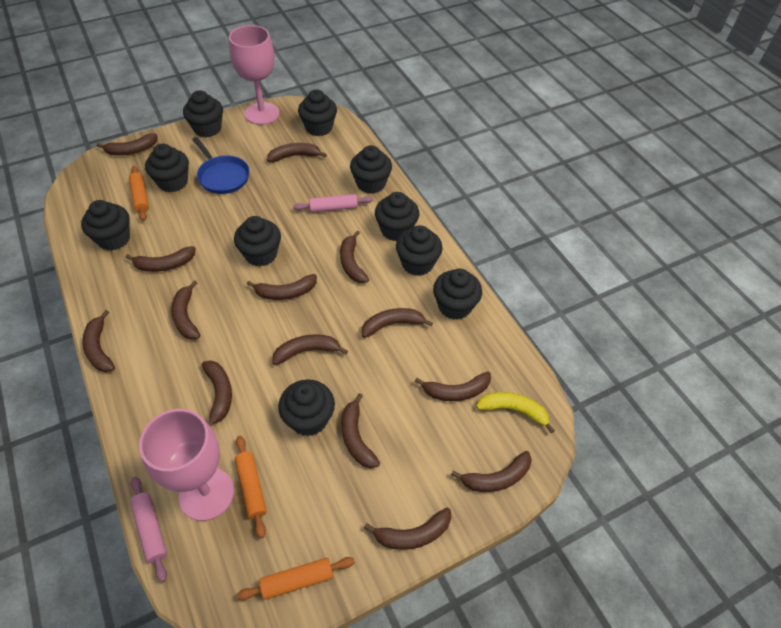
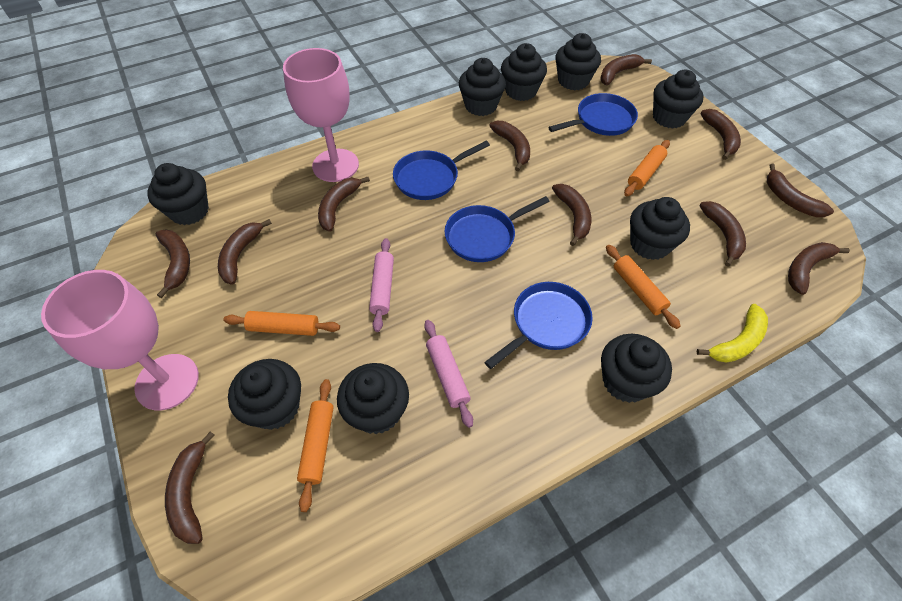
black cupcake: [81,200,130,251] [145,144,189,192] [183,90,223,137] [234,216,281,266] [278,379,335,436] [298,90,337,136] [350,145,392,194] [375,192,419,241] [396,225,443,276] [433,269,482,320] = 10 -> [147,163,209,225] [228,359,301,430] [337,363,409,434] [459,58,506,116] [501,43,547,101] [555,33,601,90] [601,334,672,403] [630,197,690,260] [653,70,704,129] = 9
blue pan: [192,137,250,194] = 1 -> [393,141,490,200] [445,196,550,262] [484,282,593,369] [548,93,638,136] = 4
brown banana: [82,310,115,372] [97,133,157,155] [126,246,196,272] [171,280,200,340] [202,361,232,427] [247,274,317,300] [267,143,327,162] [272,334,348,365] [340,231,369,283] [341,393,380,468] [362,308,433,338] [364,507,452,550] [415,372,491,401] [451,451,532,492] = 14 -> [156,229,190,298] [165,431,214,544] [218,219,272,285] [318,177,370,232] [489,121,530,171] [552,184,591,246] [600,54,652,85] [699,201,746,267] [700,109,741,160] [767,164,834,217] [788,242,850,295] = 11
orange rolling pin: [129,166,149,221] [235,436,266,538] [236,557,355,601] = 3 -> [223,311,340,336] [297,379,334,512] [606,245,681,329] [624,140,670,197] = 4

